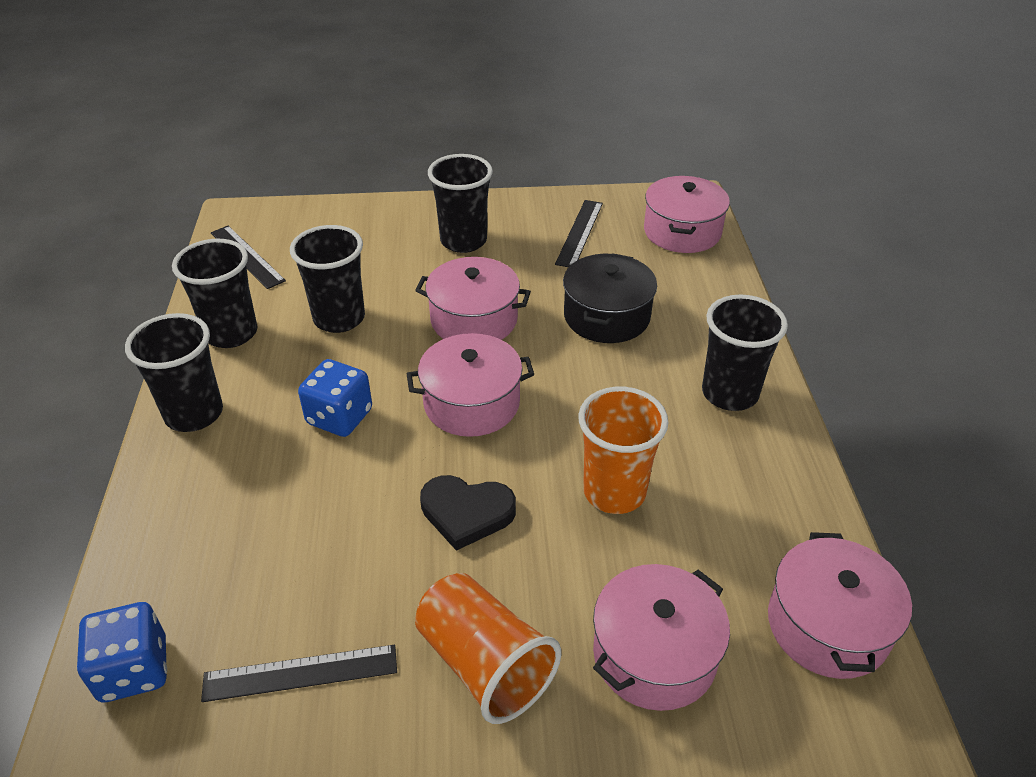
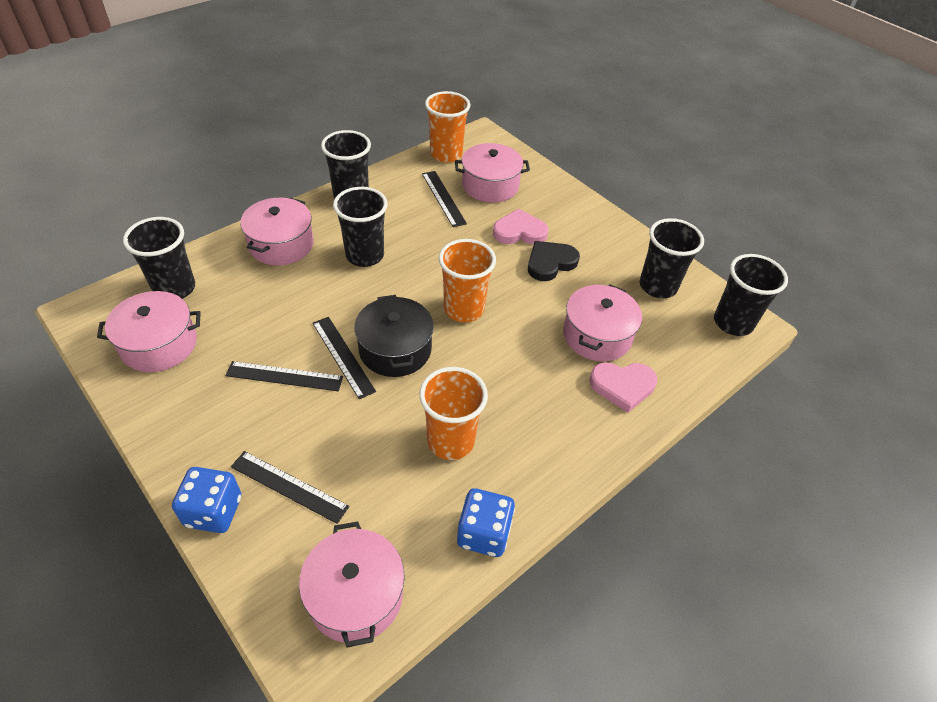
black ruler: [201,645,397,702] [211,226,286,289] [555,200,603,267] = 3 -> [226,361,343,391] [231,451,350,524] [312,317,376,399] [422,171,467,227] = 4
orange cup: [415,573,561,724] [578,387,669,514] = 2 -> [419,367,488,460] [425,91,470,163] [439,239,496,322] = 3
pink heart: none = 0 -> [493,208,548,244] [589,362,657,413] = 2

